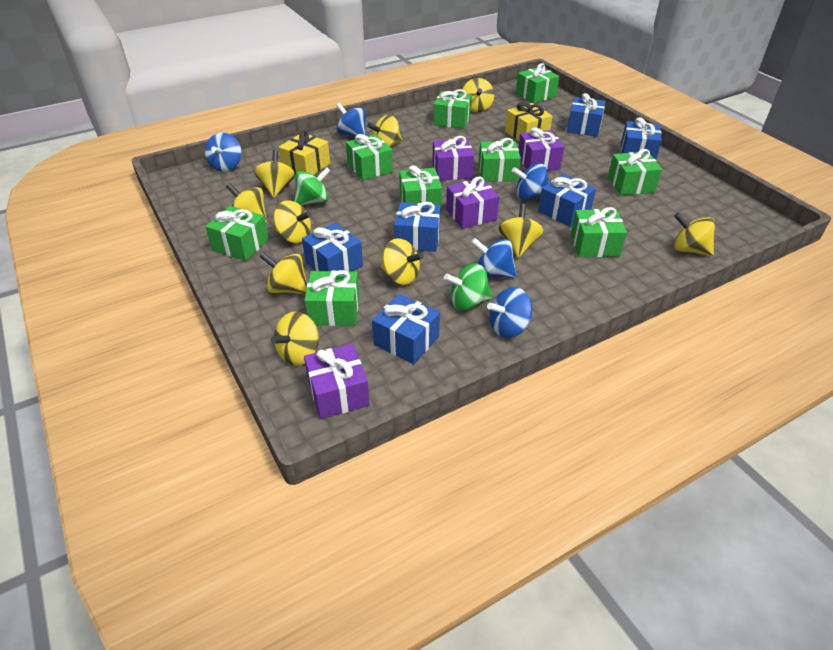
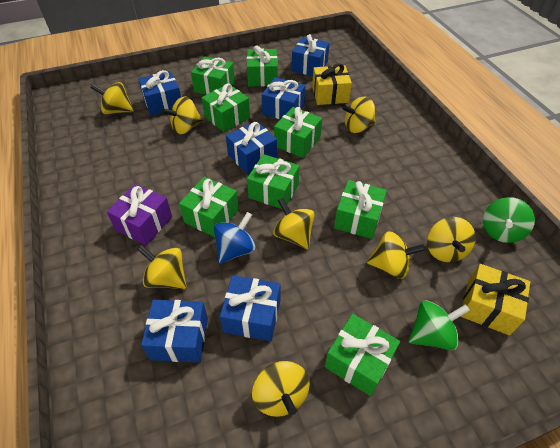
blue spinning top: [205,133,242,172] [336,103,366,137] [471,238,517,278] [487,287,532,338] [512,163,548,200] = 5 -> [214,212,256,264] = 1
green gift: [205,206,269,261] [304,270,359,326] [346,134,393,180] [399,165,442,210] [433,89,472,129] [479,138,521,182] [516,63,559,104] [571,207,627,257] [608,149,662,195] = 9 -> [179,177,239,237] [191,56,235,95] [201,84,250,132] [247,46,278,86] [247,154,300,209] [274,107,322,158] [325,314,400,396] [334,180,387,239] = 8
purple gift: [304,344,370,419] [432,136,474,181] [446,176,500,229] [518,127,564,171] = 4 -> [107,184,172,246] = 1
yellow spinning top: [226,183,267,224] [254,150,295,198] [259,252,307,294] [271,311,319,366] [273,200,311,243] [367,115,402,147] [381,238,424,285] [462,78,494,112] [498,204,543,258] [674,213,716,256] = 10 -> [91,82,134,114] [137,245,187,289] [162,97,203,134] [252,361,310,417] [273,198,315,249] [342,97,375,133] [367,231,425,279] [427,217,476,262] = 8

